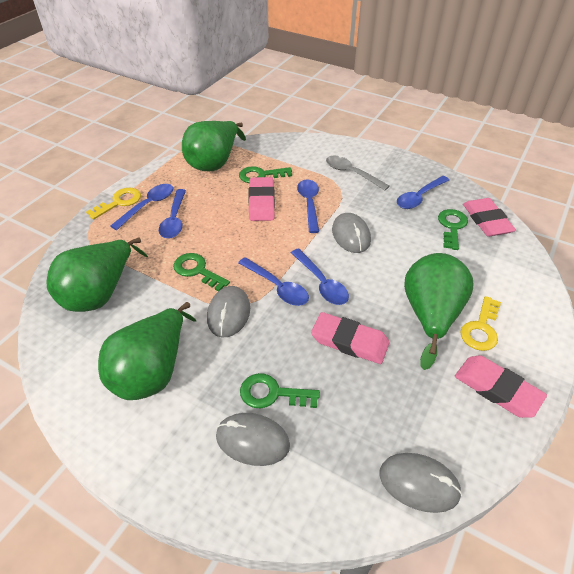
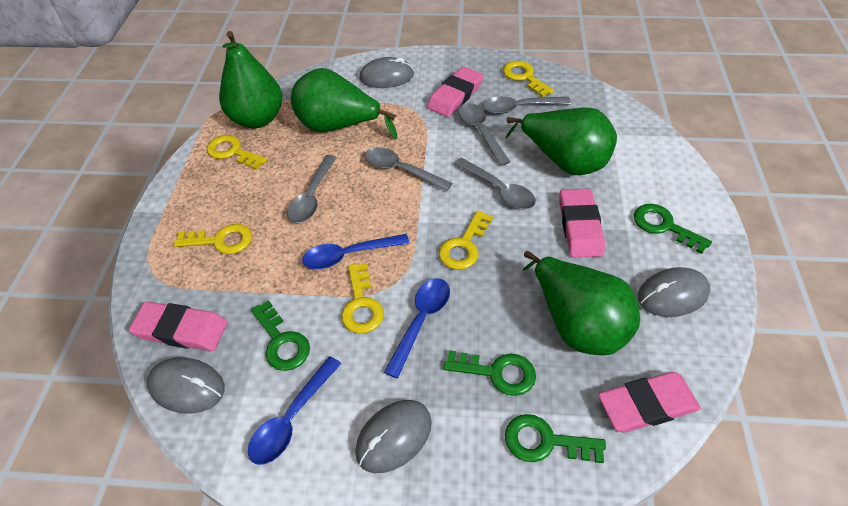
blue spoon: [110,184,174,230] [159,189,186,239] [238,257,309,306] [291,249,349,305] [297,179,319,233] [397,176,449,209] = 6 -> [248,356,341,465] [302,234,410,269] [384,278,450,379] = 3
grey spoon: [326,156,390,190] = 1 -> [287,155,337,223] [365,147,452,191] [454,158,536,209] [458,103,510,166] [483,96,571,114] = 5
yellow key: [86,188,141,220] [460,296,501,351] = 2 -> [174,224,252,254] [207,135,267,170] [341,263,384,334] [439,211,493,270] [503,61,554,97] = 5

